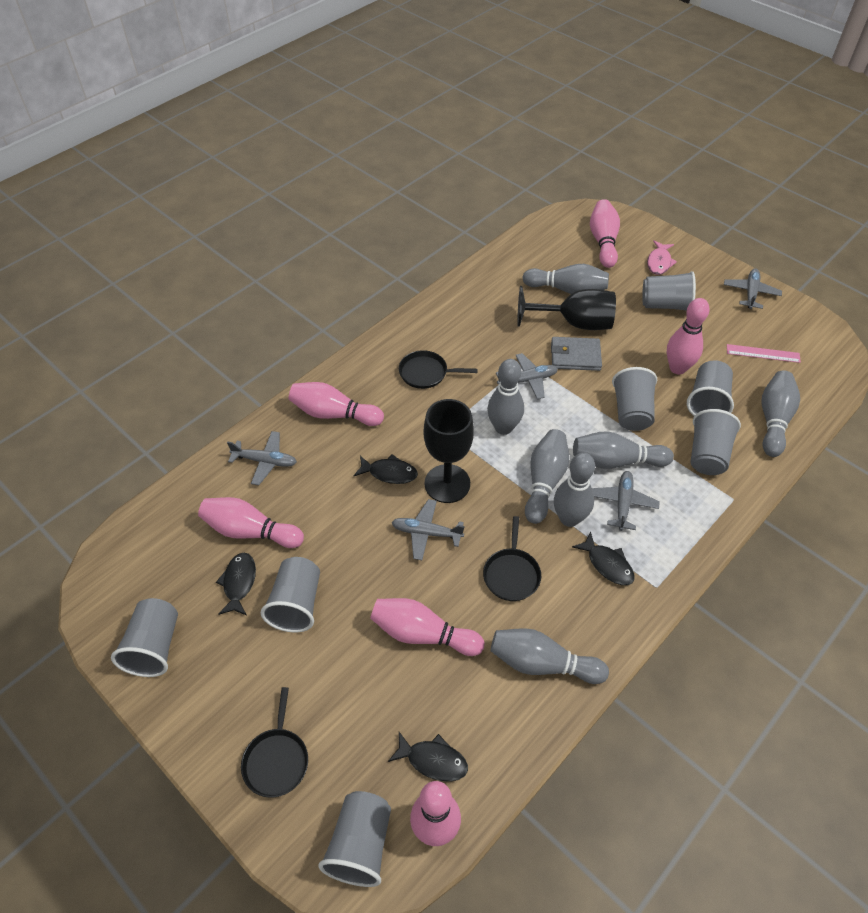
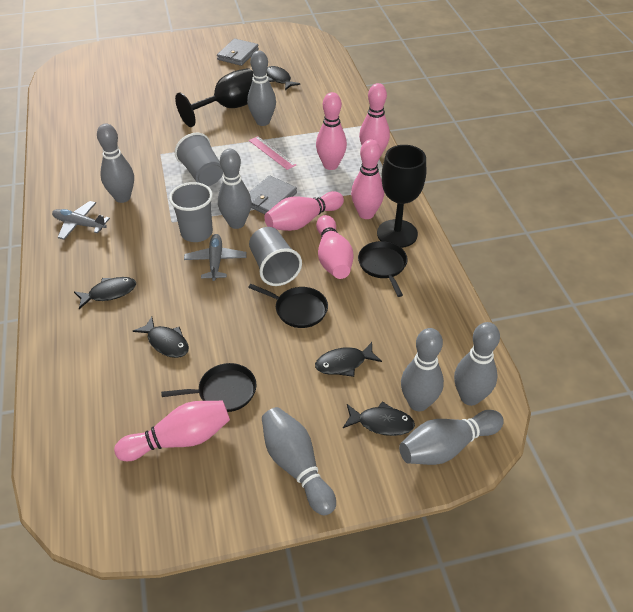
black fish: [216,553,256,615] [354,454,418,484] [388,732,468,782] [572,531,635,585] = 4 -> [74,277,136,309] [133,317,189,358] [266,66,300,90] [315,342,382,377] [343,401,415,436] = 5
grey cup: [111,598,178,677] [261,557,320,632] [318,791,391,887] [612,367,657,431] [642,271,696,311] [687,360,734,416] [691,409,741,475] = 7 -> [169,182,213,242] [175,133,223,186] [249,227,302,286] = 3
grey plane: [227,431,297,485] [391,499,465,560] [496,353,558,399] [592,471,660,531] [724,268,782,309] = 5 -> [52,201,110,240] [184,234,246,281] = 2
grey wallet: [551,337,602,371] = 1 -> [217,38,259,66] [249,175,297,214] = 2
pink fish: [647,240,677,275] = 1 -> none = 0

